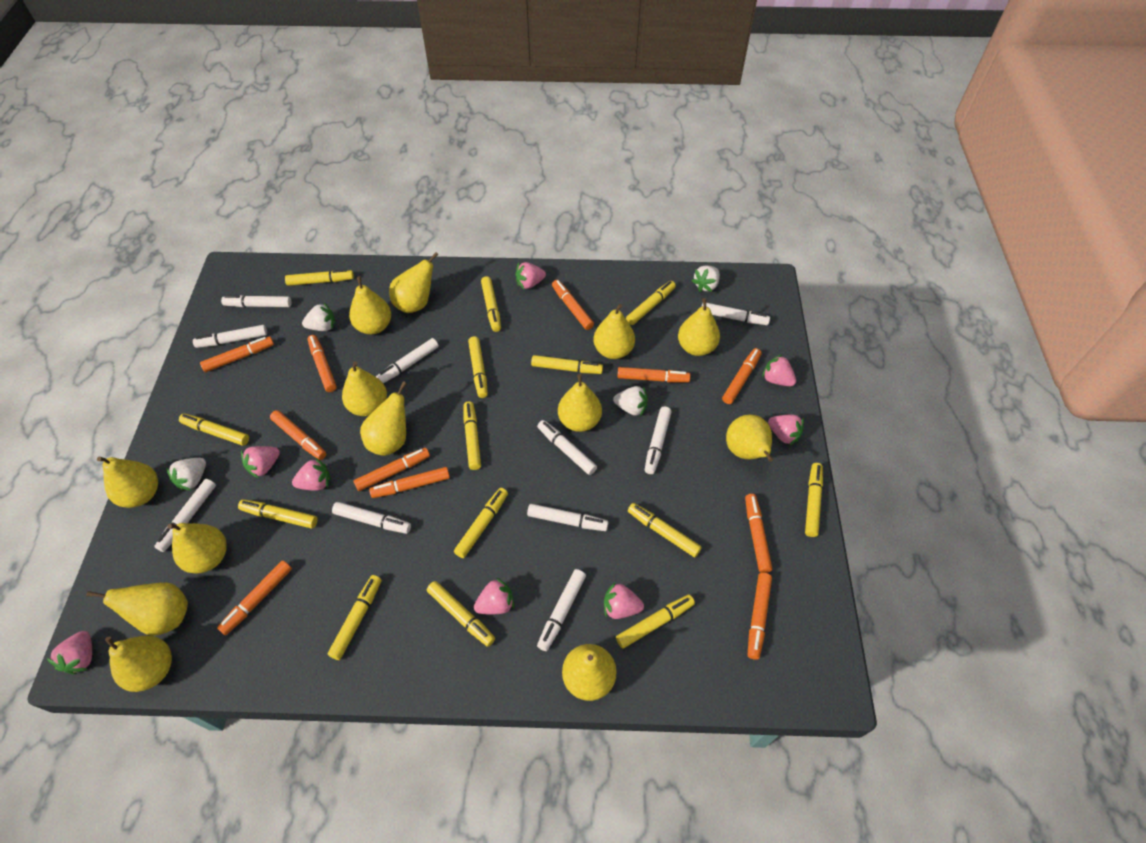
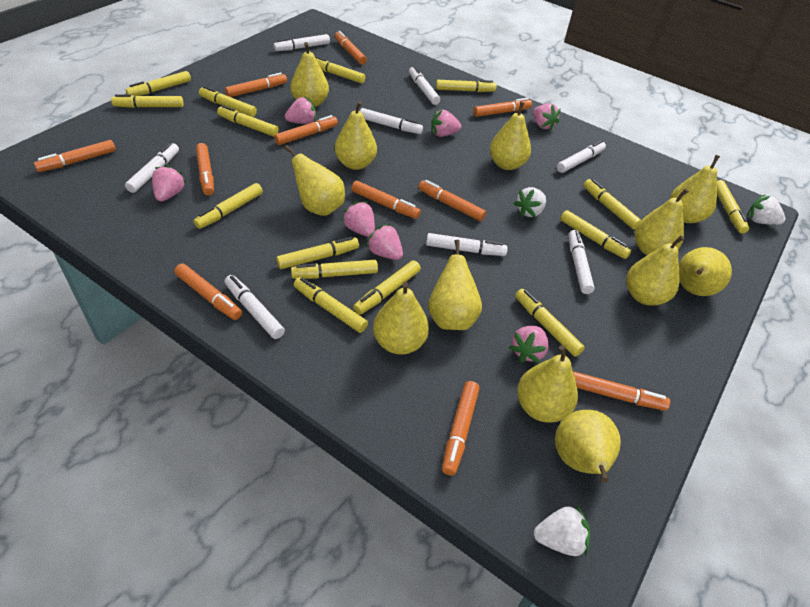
pink strawberry: [46,631,92,674] [241,446,280,478] [292,457,331,491] [474,577,514,614] [515,262,546,289] [604,583,644,619] [762,354,796,386] [768,415,804,446] = 8 -> [152,165,186,201] [285,96,316,124] [342,201,375,237] [366,224,403,260] [431,110,461,137] [509,326,549,363] [533,103,561,131] = 7
white marker: [154,479,216,552] [193,325,267,348] [221,295,292,307] [332,502,411,534] [376,338,439,383] [527,504,609,531] [537,420,597,475] [537,569,586,651] [645,407,672,474] [702,303,770,325] = 10 -> [125,143,179,193] [224,275,285,339] [274,34,330,51] [360,108,423,134] [409,66,440,105] [426,233,508,256] [557,140,606,173] [568,230,595,294] = 8
white strawberry: [166,458,206,491] [302,302,336,331] [613,386,648,416] [692,266,720,292] = 4 -> [514,187,546,217] [534,504,590,556] [747,194,785,225] = 3
yellow marker: [179,414,249,446] [238,499,318,529] [285,269,354,286] [328,575,382,660] [427,581,495,647] [454,488,508,558] [464,401,481,470] [468,336,488,398] [481,276,501,332] [531,355,603,374] [616,594,695,649] [626,281,676,325] [628,503,702,557] [805,463,823,537] = 14 -> [111,94,184,108] [126,71,191,97] [193,183,263,229] [199,86,257,117] [217,105,279,137] [276,237,359,269] [291,260,378,279] [294,277,368,333] [315,56,366,84] [353,260,421,315] [436,80,496,92] [515,289,585,356] [560,210,631,259] [583,179,641,229] [717,180,749,234] = 15
yellow pear: [86,582,188,636] [97,457,158,508] [105,636,172,692] [167,523,227,574] [342,361,387,416] [349,276,391,334] [360,381,407,456] [389,252,439,313] [558,374,602,432] [562,644,617,701] [594,304,635,359] [678,298,720,356] [726,415,773,462] = 13 -> [284,145,345,216] [290,42,329,107] [335,101,377,170] [373,282,429,355] [428,240,482,330] [490,102,531,170] [517,345,578,423] [555,410,621,483] [626,235,684,306] [635,189,689,255] [670,155,720,223] [679,247,732,296] = 12

